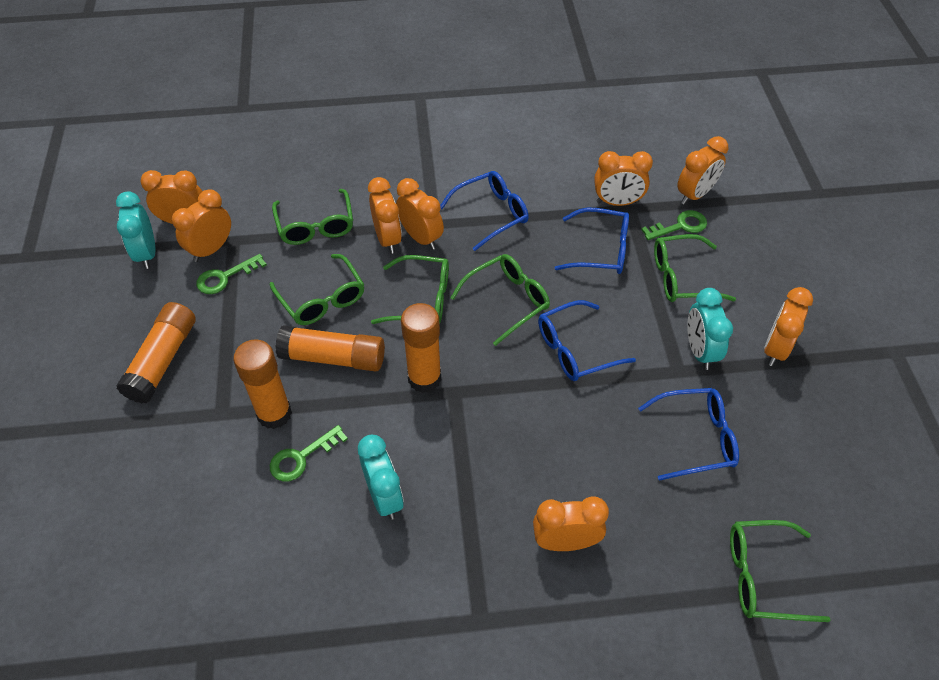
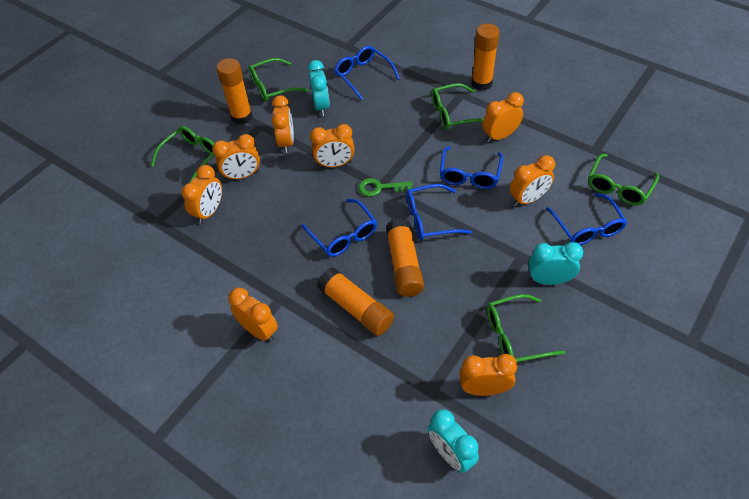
blue glasses: [440,171,529,251] [538,300,636,381] [555,208,629,274] [638,388,739,481] = 4 -> [302,199,377,257] [334,46,400,100] [406,184,472,240] [440,146,503,189] [546,193,627,245] = 5
green glasses: [270,254,364,325] [272,189,353,245] [371,255,449,324] [450,254,550,346] [654,234,736,302] [730,520,830,622] = 6 -> [151,126,215,183] [249,58,308,102] [431,83,483,130] [487,294,565,362] [588,154,659,205] = 5
green key: [196,254,267,294] [270,425,348,482] [641,210,707,240] = 3 -> [358,178,413,197] = 1

